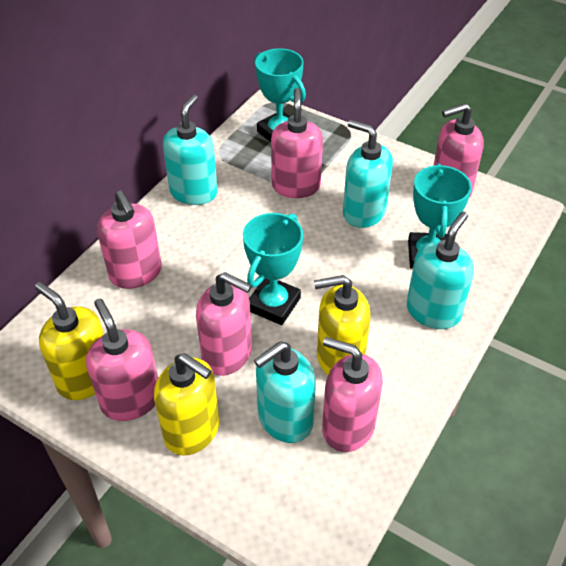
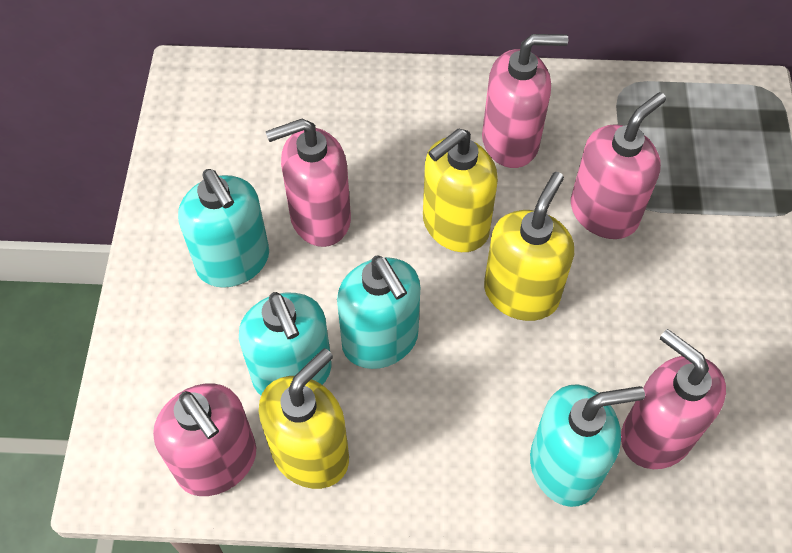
pink soap dispenser: [86,298,158,421] [97,190,162,289] [196,272,252,376] [271,88,323,198] [322,337,383,452] [433,103,484,197] = 6 -> [153,383,256,496] [266,119,351,247] [482,34,568,168] [571,92,666,239] [621,329,726,469] = 5
turquoise trophy: [243,213,303,325] [254,48,306,142] [408,164,472,269] = 3 -> none = 0

